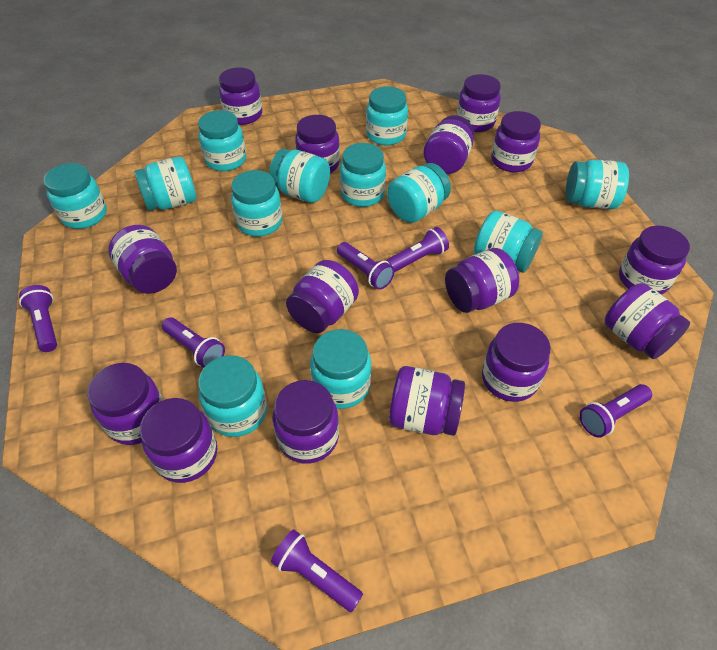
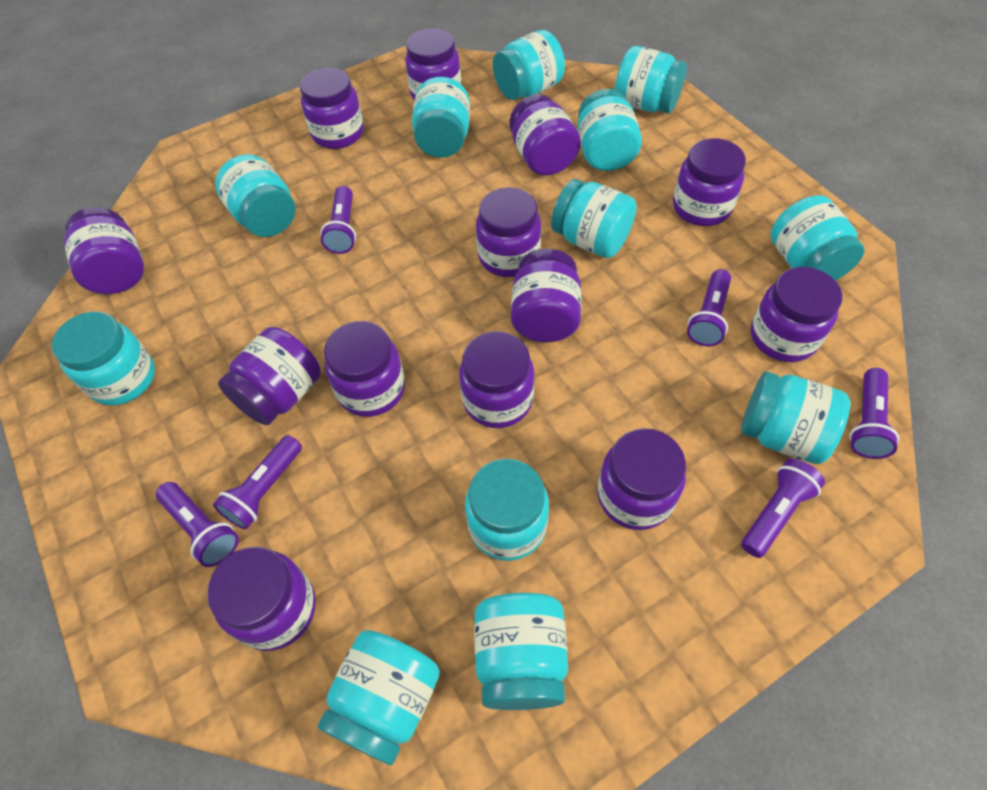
purple jar: [87,363,163,445] [108,225,177,294] [140,398,217,483] [219,67,262,125] [272,380,339,464] [286,260,359,333] [295,115,340,173] [389,366,465,436] [423,115,474,174] [445,248,519,313] [457,74,501,132] [482,323,551,402] [491,111,541,172] [605,283,690,359] [619,225,690,295] = 15 -> [64,207,144,294] [207,546,316,651] [218,327,321,425] [300,67,364,149] [324,321,405,417] [405,28,461,100] [459,331,534,428] [476,188,541,277] [510,94,581,176] [511,249,581,342] [598,428,686,530] [673,138,746,226] [751,267,843,362] = 13

